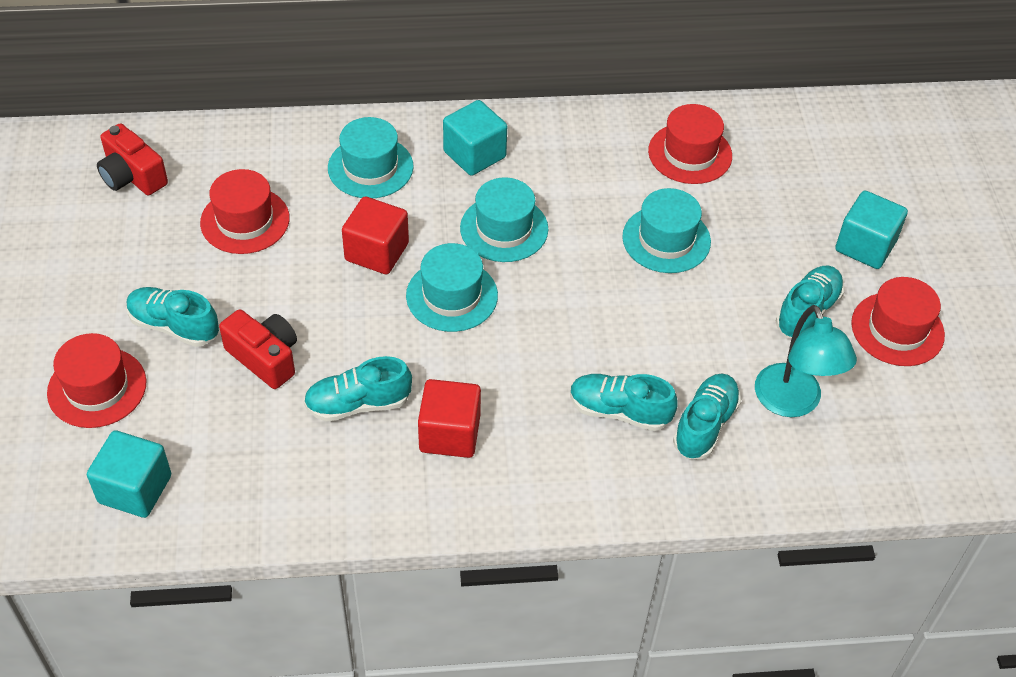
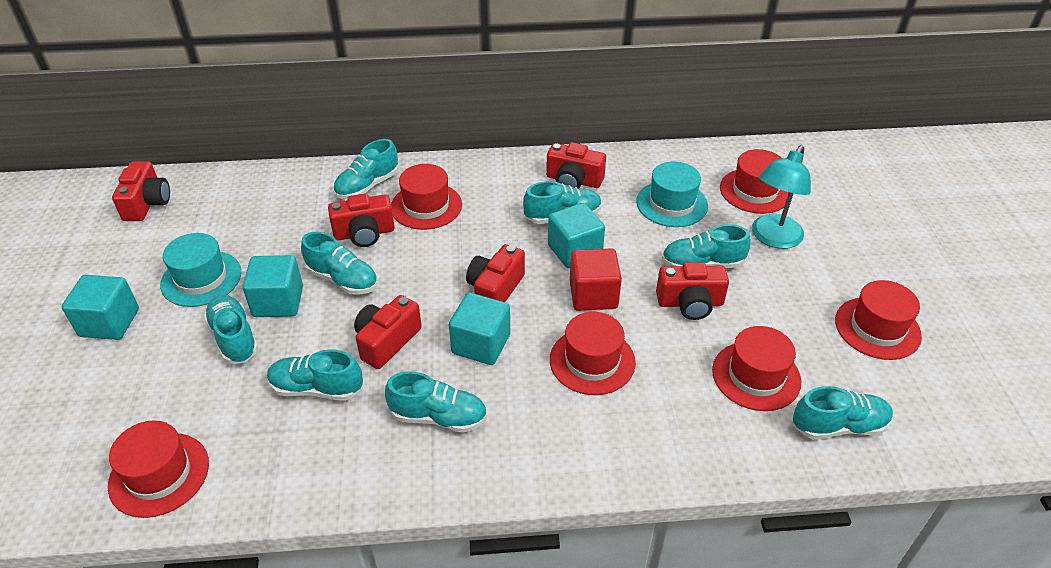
red camera: [97,123,168,195] [219,309,297,389] = 2 -> [112,161,170,221] [328,193,395,247] [354,295,422,369] [466,244,525,302] [546,142,606,189] [656,262,729,320] = 6
red cube: [342,196,409,275] [418,379,481,458] = 2 -> [570,248,622,311] = 1
red hat: [47,333,147,428] [200,169,290,254] [648,104,732,184] [851,277,945,366] = 4 -> [108,420,209,518] [391,164,462,230] [550,312,636,395] [712,326,801,411] [720,149,789,214] [835,280,922,360] = 6
turquoise cube: [87,431,171,518] [443,100,507,176] [835,191,908,269] = 3 -> [62,275,139,340] [242,255,303,317] [449,293,510,365] [548,203,605,268] = 4
turquoise hat: [328,117,414,198] [406,243,498,332] [460,178,548,262] [622,188,711,273] = 4 -> [160,233,241,307] [636,161,708,227] = 2
turquoise shoe: [127,287,219,347] [303,356,412,422] [570,374,678,431] [673,373,741,460] [776,266,844,338] = 5 -> [204,295,258,364] [267,350,363,401] [301,232,378,295] [333,139,399,199] [385,371,487,433] [523,181,602,224] [662,224,751,268] [793,386,893,439] = 8

